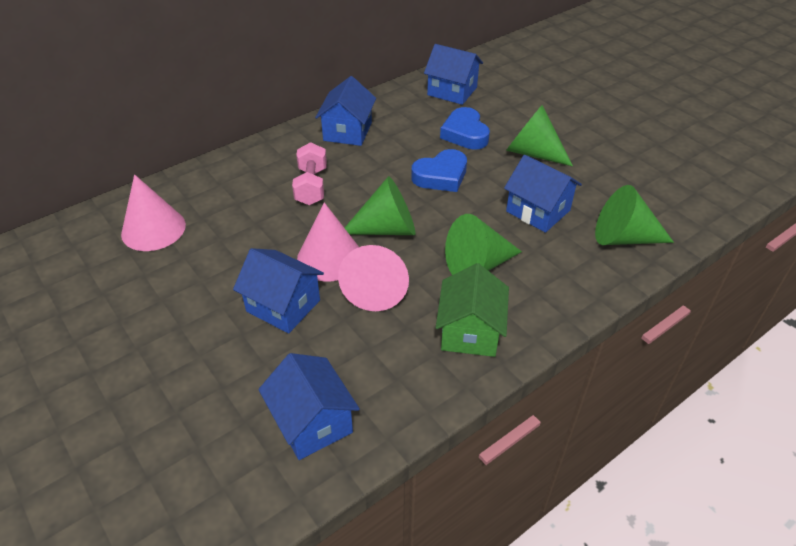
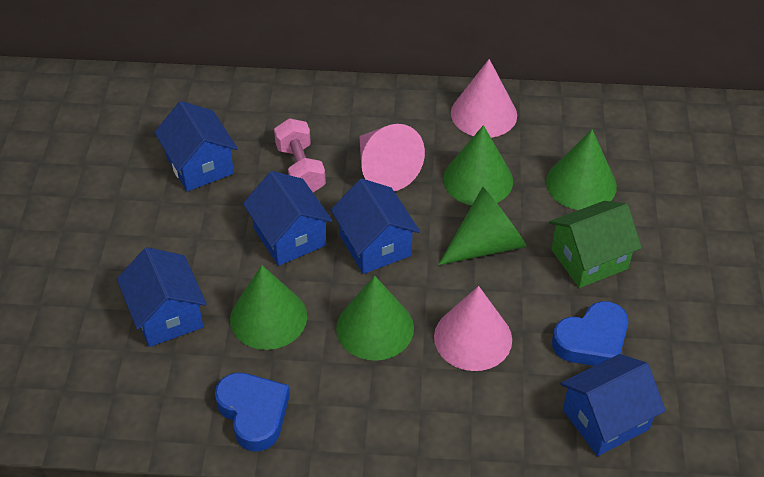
green cone: [345,176,415,235] [445,214,522,275] [506,105,573,166] [595,185,674,245] = 4 -> [230,265,307,350] [336,276,414,361] [438,187,527,265] [443,125,513,205] [546,129,617,210] = 5

